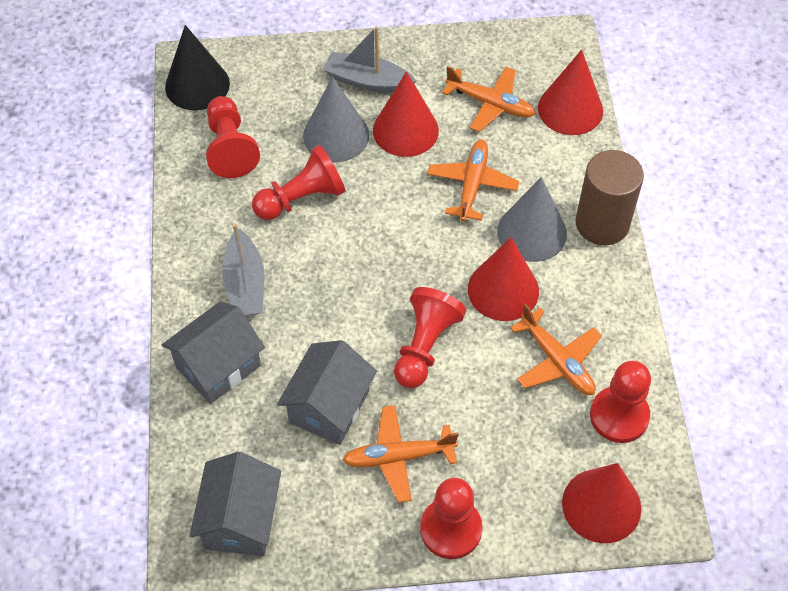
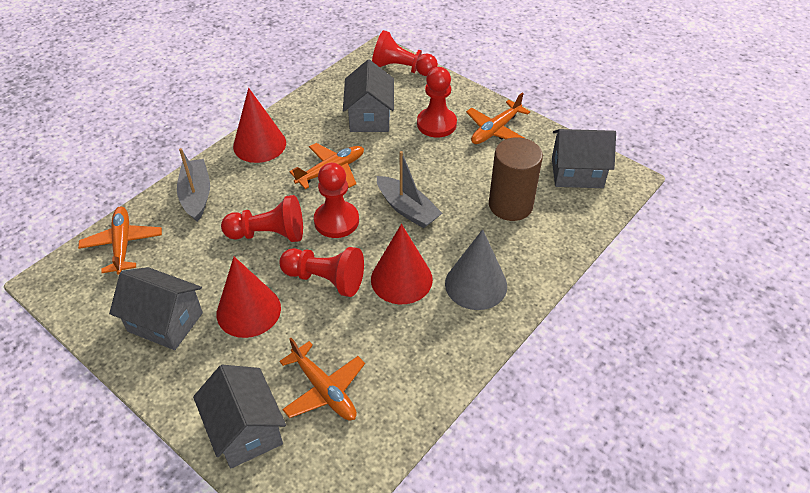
black cone: [165,25,230,110] = 1 -> none = 0
grey cone: [303,77,369,162] [497,177,567,262] = 2 -> [445,229,507,310] = 1
grey house: [162,302,265,404] [190,452,281,556] [277,340,377,445] = 3 -> [109,267,203,350] [193,365,286,469] [343,59,394,132] [552,129,616,188] = 4
red cone: [373,71,439,157] [468,237,539,321] [538,50,603,135] [562,463,641,543] = 4 -> [216,257,281,338] [233,88,286,163] [371,224,433,304] = 3

